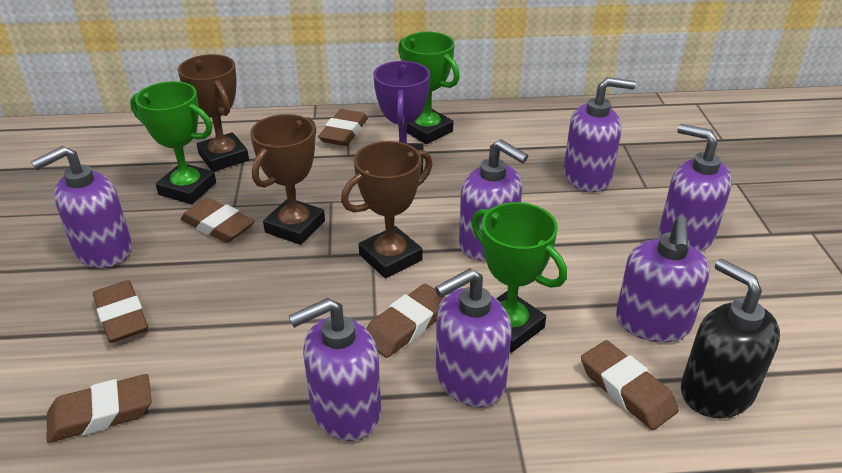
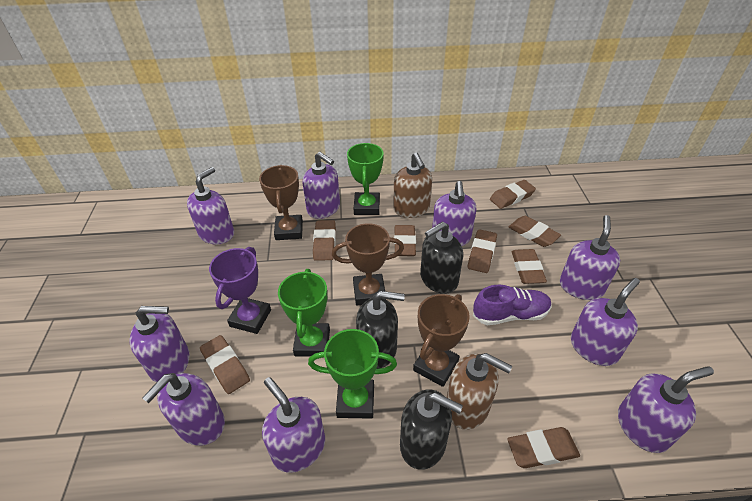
black soap dispenser: [681,258,780,418] = 1 -> [356,291,405,369] [400,389,463,470] [420,221,463,294] = 3
brown eraser: [47,374,152,443] [93,280,148,343] [181,198,255,243] [318,109,368,146] [366,284,446,358] [581,340,679,430] = 6 -> [200,335,250,394] [313,220,336,261] [394,225,416,256] [468,229,497,273] [490,180,536,209] [507,427,580,468] [509,216,561,247] [512,249,547,284] = 8
brown soap dispenser: none = 0 -> [393,153,432,218] [447,353,512,430] = 2
purple shoe: none = 0 -> [473,285,552,325] = 1
purple soap dispenser: [31,146,132,268] [289,298,381,441] [435,268,512,407] [459,139,528,261] [563,77,636,192] [616,216,710,343] [659,124,732,252] = 7 -> [130,306,189,382] [142,373,225,446] [187,167,234,245] [262,377,325,473] [302,152,340,219] [432,181,476,246] [560,215,620,300] [571,278,640,366] [618,366,714,453] = 9

